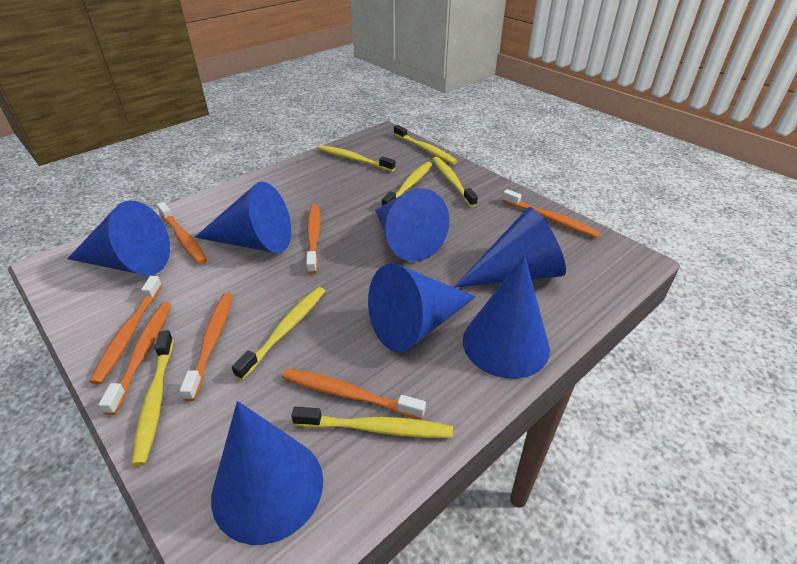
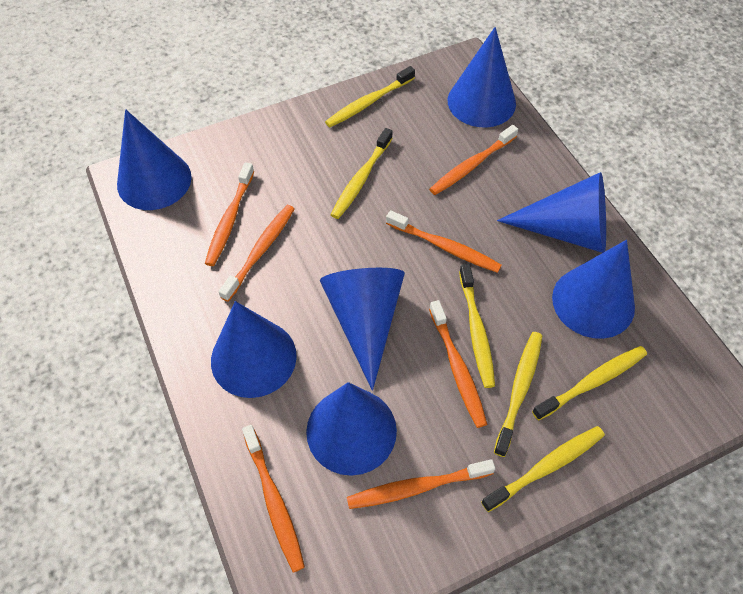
yellow toothbrush: [132,330,174,466] [232,287,325,380] [291,407,453,438] [318,145,395,172] [382,162,432,206] [394,125,457,164] [432,157,478,207] = 7 -> [325,66,415,127] [331,128,393,219] [459,264,495,388] [481,426,605,512] [494,332,542,457] [532,346,647,420] = 6

